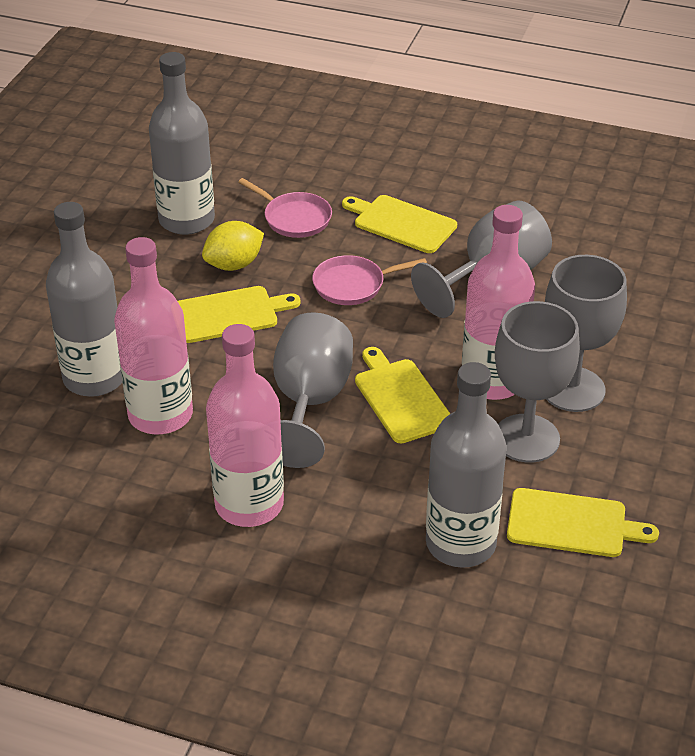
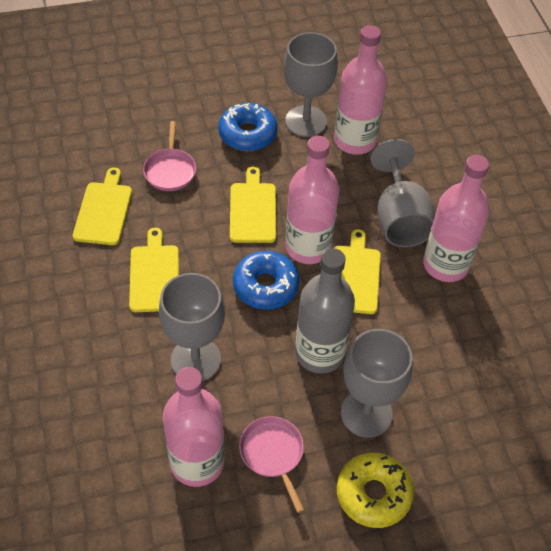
blue donut: none = 0 -> [218,103,278,151] [233,251,300,310] = 2
grey bottle: [46,202,122,397] [149,52,215,235] [426,362,507,568] = 3 -> [295,248,355,374] = 1
pink bottle: [114,237,193,434] [206,324,284,527] [462,205,535,400] = 3 -> [163,367,224,487] [285,136,339,264] [334,25,387,155] [423,155,489,282] = 4
yellow donut: none = 0 -> [337,453,414,528] = 1
yellow lemon: [202,221,264,271] = 1 -> none = 0

